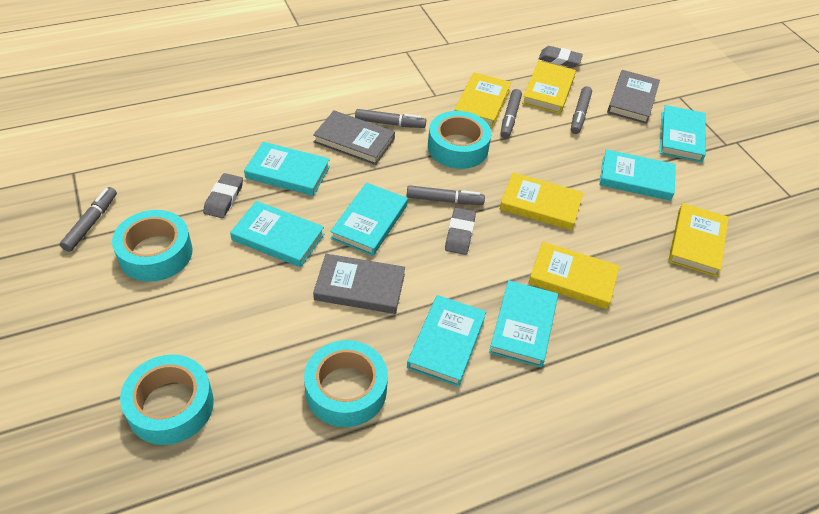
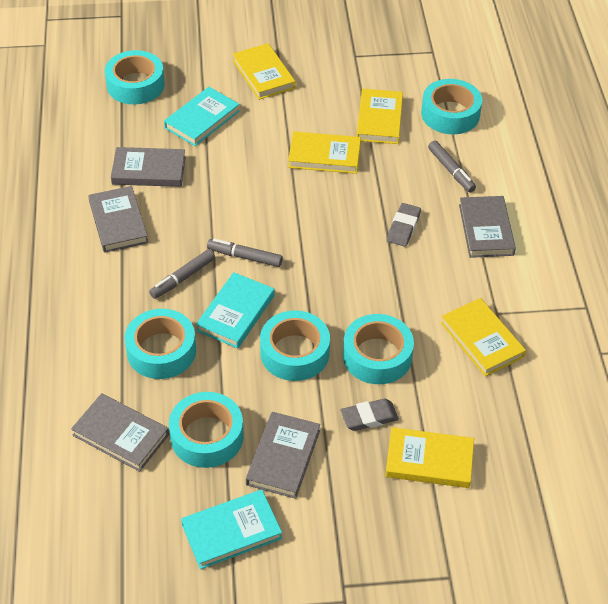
grey book: [313,110,395,165] [313,254,405,314] [607,70,660,124] = 3 -> [71,393,169,472] [88,186,148,253] [111,147,186,187] [246,412,320,499] [459,196,516,258] = 5
grey eraser: [203,173,243,218] [445,208,476,255] [538,46,583,68] = 3 -> [340,399,399,431] [387,203,421,247] = 2
grey marker: [60,187,117,252] [355,109,426,128] [407,185,485,205] [500,89,522,138] [571,86,592,134] = 5 -> [149,249,215,299] [207,239,283,267] [428,141,476,193] = 3
turquoise book: [230,201,324,267] [244,142,330,196] [330,183,408,256] [407,295,486,387] [489,280,558,367] [599,149,676,201] [660,105,706,163] = 7 -> [164,87,240,146] [181,490,282,569] [196,272,274,348] = 3
turquoise tape: [112,210,193,282] [120,355,214,445] [304,340,388,427] [428,111,491,169] = 4 -> [105,50,165,104] [124,309,196,379] [169,392,244,468] [260,311,330,381] [343,314,414,384] [421,79,482,134] = 6

